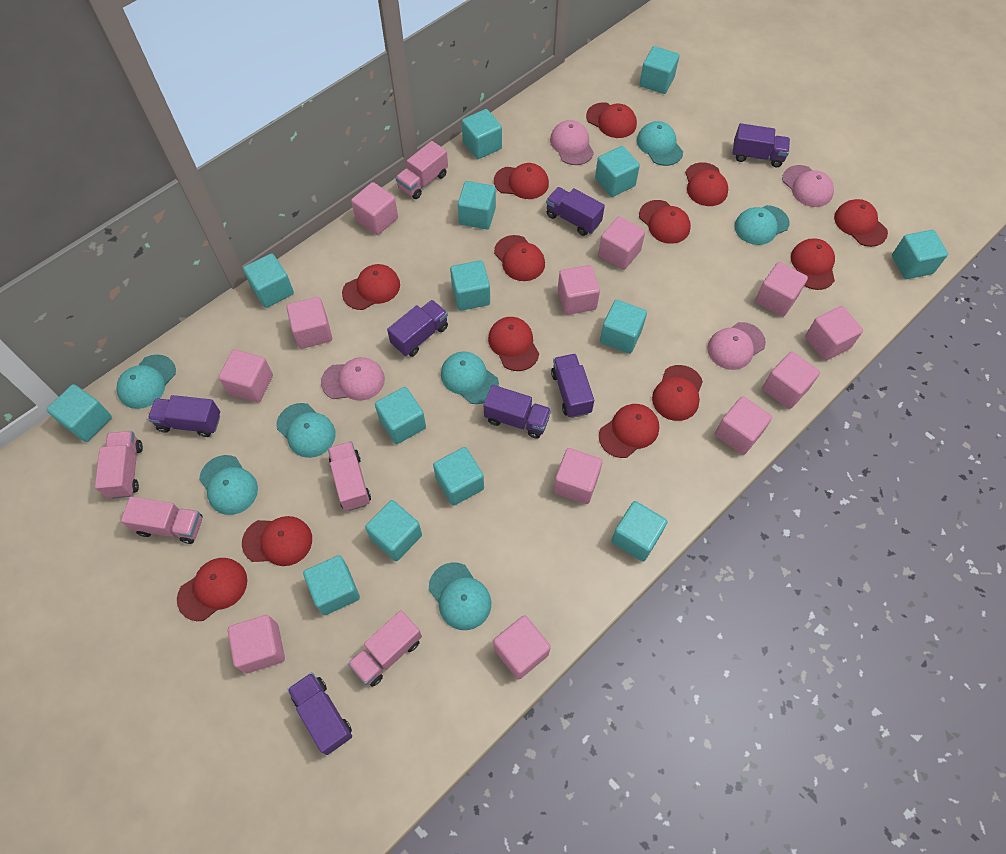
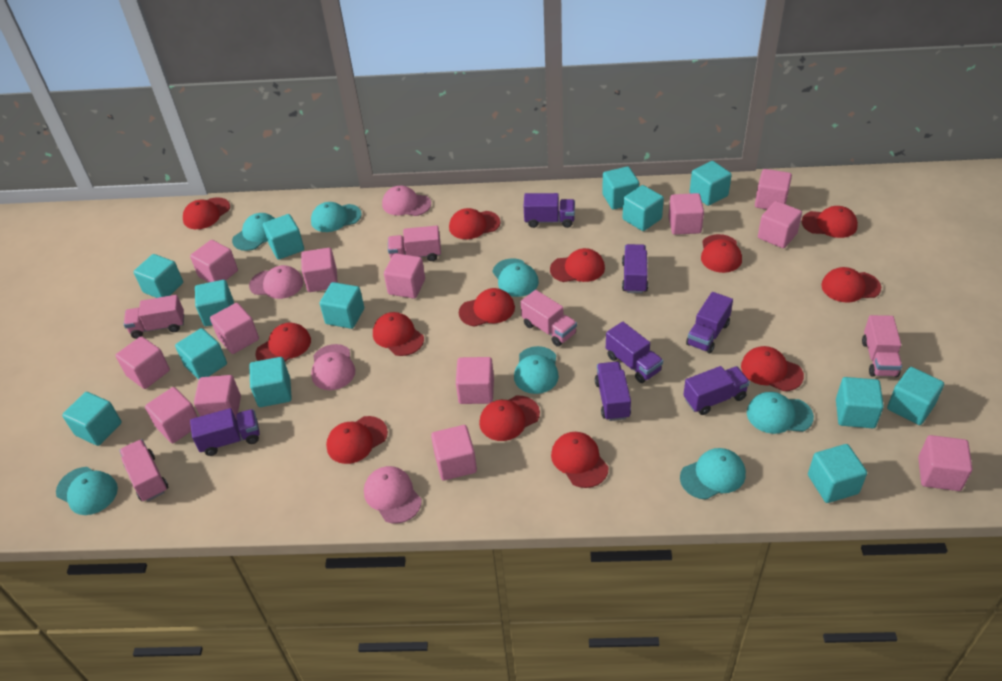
pink cube: [218,349,273,402] [228,615,285,673] [286,297,332,349] [351,182,398,235] [493,615,551,679] [554,448,603,504] [558,265,600,315] [598,216,645,270] [715,396,772,455] [755,262,808,317] [762,351,820,409] [805,306,863,361] = 12 -> [115,336,170,389] [145,387,198,443] [190,240,238,282] [194,375,241,420] [210,303,259,354] [301,248,338,292] [384,253,425,298] [431,425,477,480] [456,357,494,404] [668,193,704,235] [755,169,792,209] [758,201,802,248] [918,435,972,491] = 13
turquoise cube: [47,384,112,442] [243,253,294,308] [303,555,360,615] [365,500,422,561] [375,387,426,444] [433,447,484,506] [450,260,490,311] [458,181,496,229] [462,109,502,159] [595,146,640,197] [600,300,647,354] [611,501,668,562] [640,46,679,94] [892,230,948,279] = 14 -> [62,392,122,446] [134,254,183,298] [175,328,227,380] [195,280,234,326] [249,357,292,407] [263,214,304,260] [320,282,364,329] [602,166,639,210] [622,185,664,231] [690,161,732,206] [808,444,867,503] [836,377,884,428] [887,367,944,425] = 13

